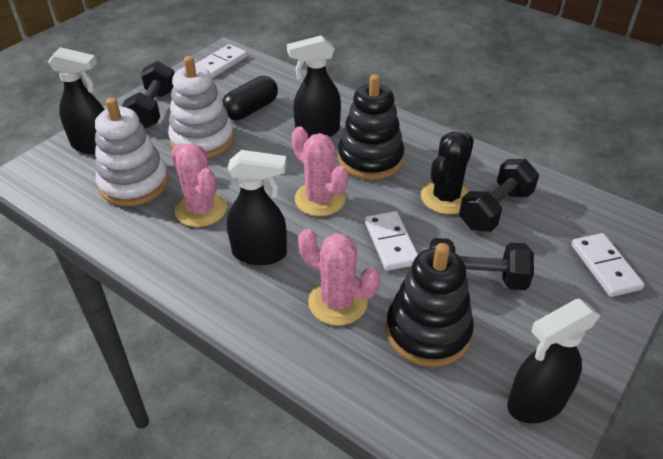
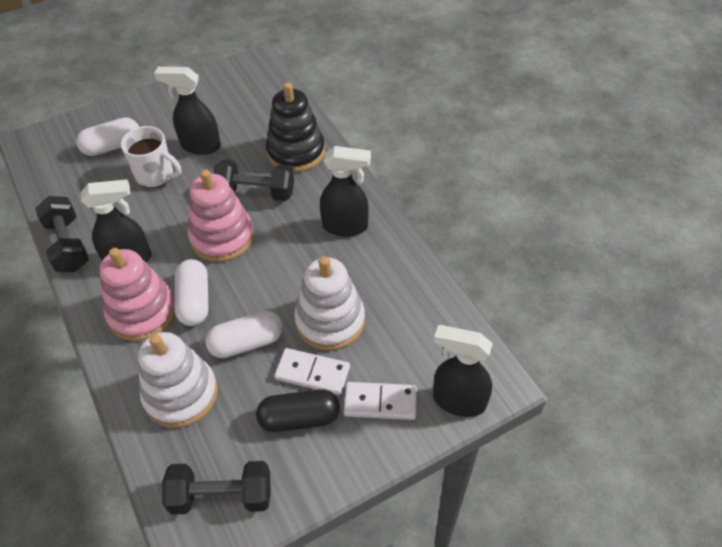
black cactus: [421,132,474,214] = 1 -> none = 0
black stacking toy: [338,74,404,180] [386,243,474,367] = 2 -> [266,82,325,172] = 1
pink cactus: [171,143,227,227] [292,126,348,216] [298,229,380,326] = 3 -> none = 0
pink stacking toy: none = 0 -> [100,248,175,341] [188,170,254,262] = 2
white capsule: none = 0 -> [76,117,139,156] [175,259,209,326] [205,311,283,358] = 3
white domino: [195,44,247,78] [365,211,418,271] [571,233,645,297] = 3 -> [274,348,350,395] [344,382,417,420] = 2
white mug: none = 0 -> [121,126,181,188] = 1

